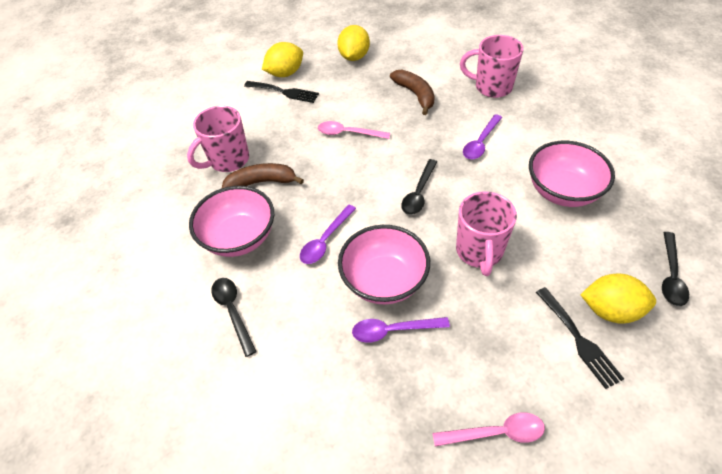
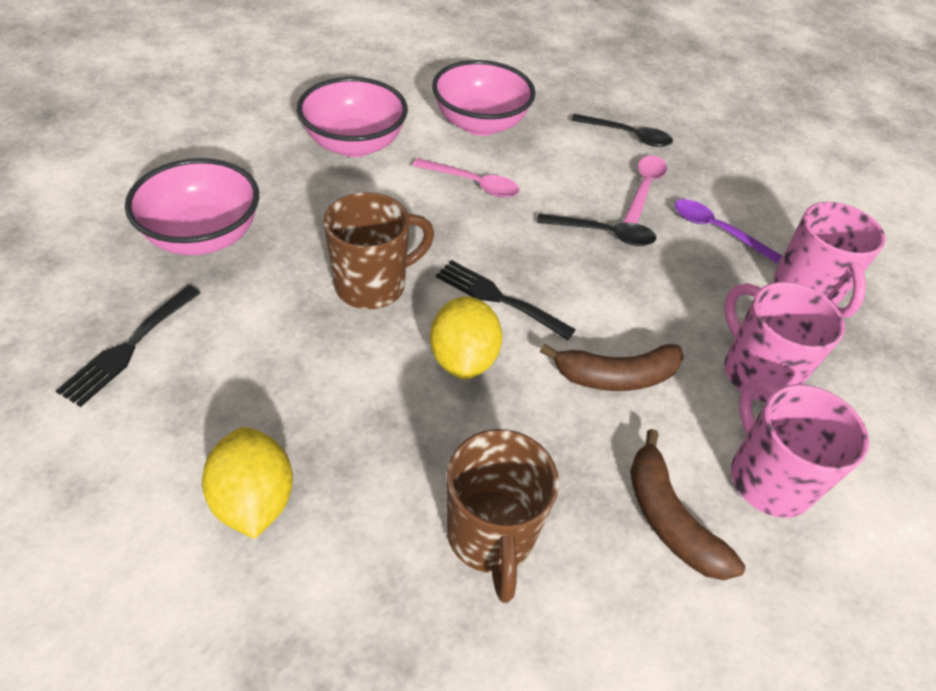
black spoon: [211,278,257,357] [401,159,437,215] [662,232,689,306] = 3 -> [537,213,657,246] [571,114,673,147] = 2
brown mug: none = 0 -> [323,192,434,309] [446,429,559,603] = 2
purple spoon: [300,205,356,264] [352,317,450,343] [463,114,502,159] = 3 -> [674,199,783,264] = 1
yellow lemon: [262,42,303,77] [337,25,370,61] [580,274,656,324] = 3 -> [202,427,293,539] [430,296,502,379] = 2

